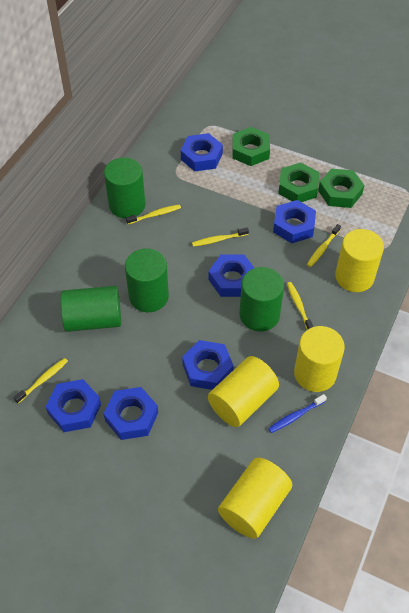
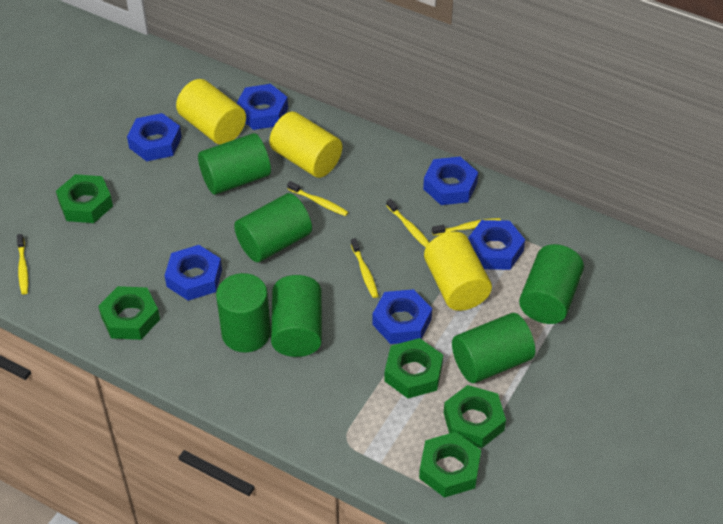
blue toothbrush: [268,394,327,433] = 1 -> none = 0
green cylinder: [60,286,121,332] [104,157,146,219] [125,248,169,312] [240,267,284,331] = 4 -> [198,133,271,195] [216,273,271,353] [234,193,312,262] [271,275,322,357] [452,313,535,383] [519,244,584,324] = 6
green nut: [232,127,270,166] [278,163,319,202] [318,169,365,208] = 3 -> [56,174,113,223] [98,286,160,340] [384,338,443,398] [419,432,481,498] [444,385,506,448] = 5
yellow cylinder: [208,356,279,427] [218,457,292,539] [294,326,345,392] [335,229,384,292] = 4 -> [176,79,246,145] [269,112,342,178] [424,231,492,311] = 3

